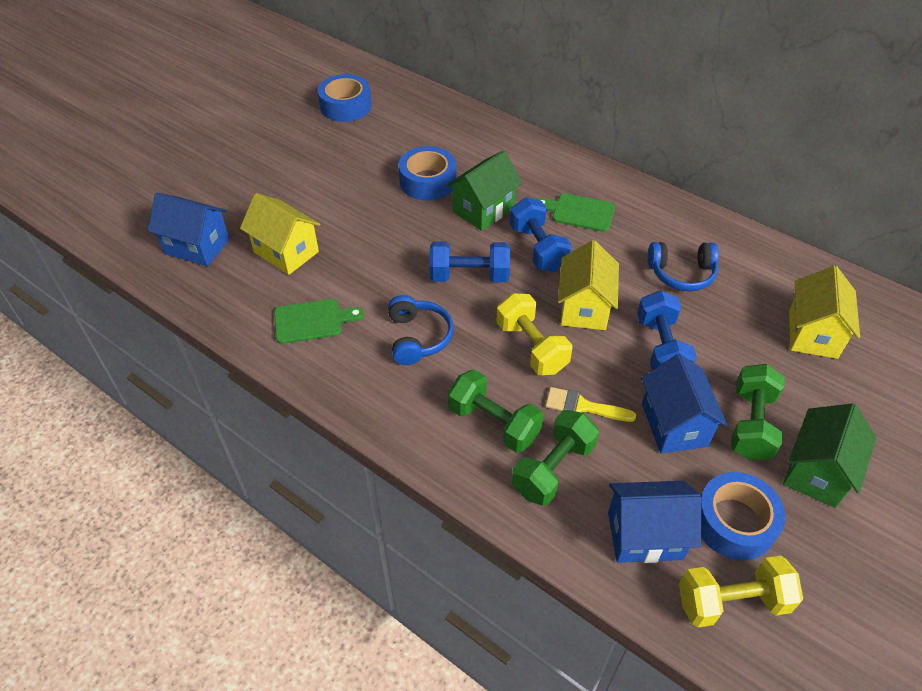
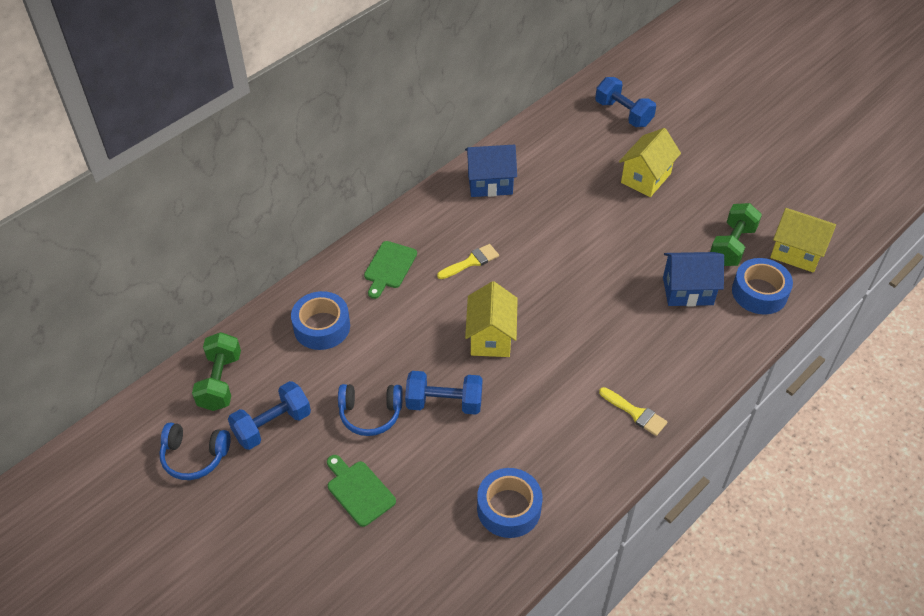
blue house: [148,193,230,267] [608,481,701,563] [641,354,728,454] = 3 -> [465,145,517,197] [663,252,724,307] = 2
green dumbbell: [448,369,544,453] [512,410,599,506] [731,364,785,460] = 3 -> [192,332,241,411] [710,203,762,266] = 2
green house: [447,150,522,231] [783,403,877,508] = 2 -> none = 0
yellow brush: [545,387,636,422] = 1 -> [437,244,499,279] [599,387,667,436] = 2
yellow dumbbell: [496,293,573,375] [679,556,803,628] = 2 -> none = 0

